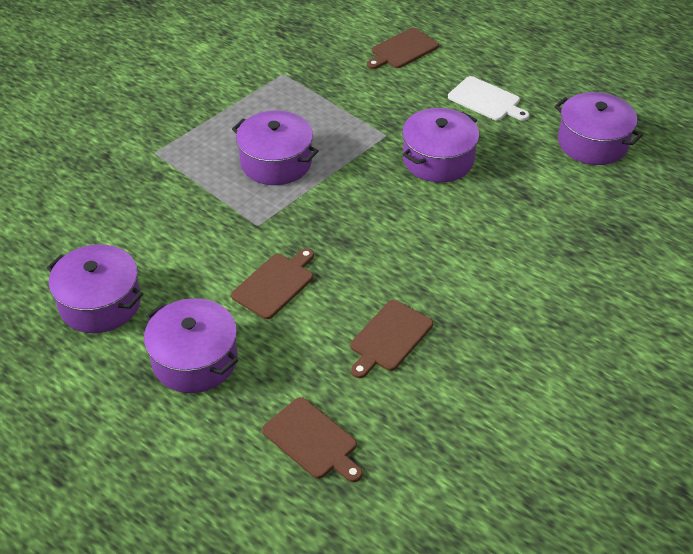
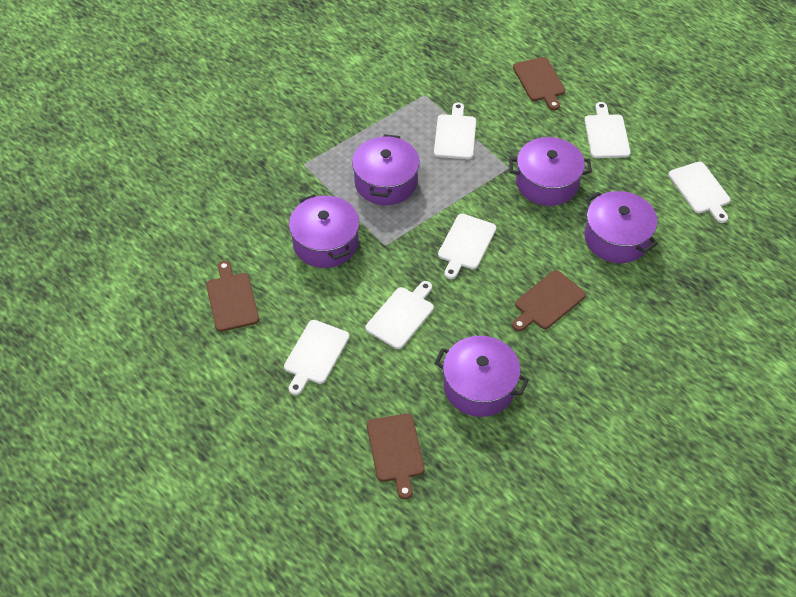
white cutting board: [448,76,529,121] = 1 -> [284,320,349,395] [365,281,434,349] [434,103,476,159] [438,214,496,279] [584,102,631,158] [668,162,731,223] = 6

